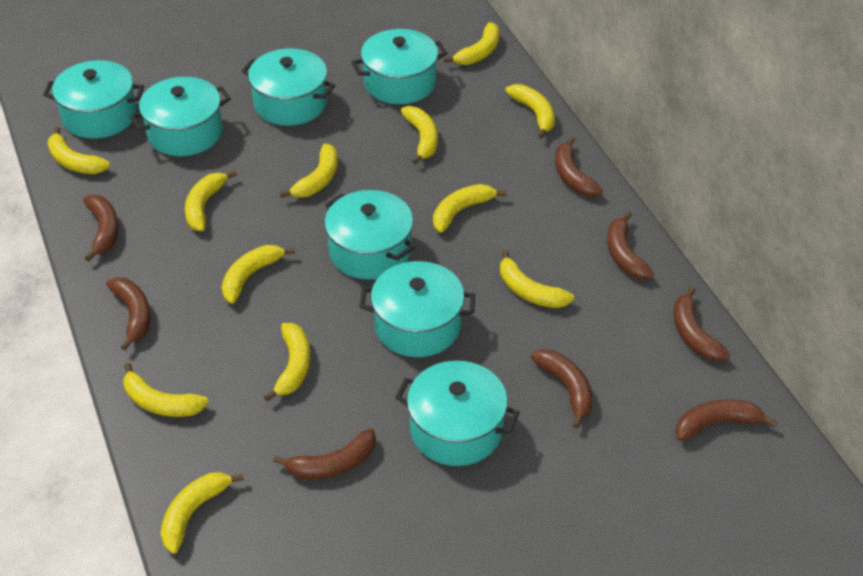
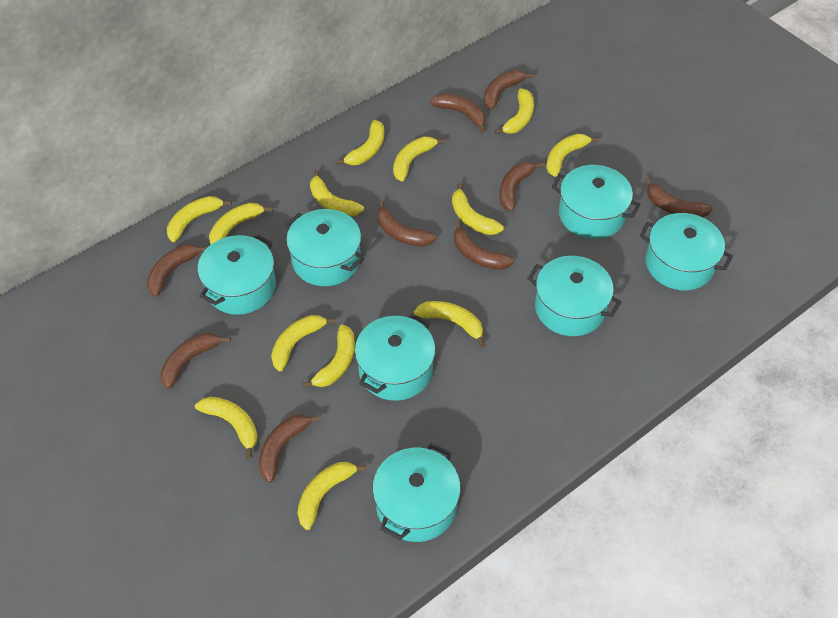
brown banana: [83,195,119,261] [106,277,151,351] [273,428,376,479] [531,349,593,429] [555,136,603,197] [607,211,654,280] [674,286,730,362] [675,399,777,441] = 8 -> [147,244,209,297] [161,333,231,389] [259,414,321,482] [377,200,437,246] [430,94,486,133] [454,221,515,270] [484,70,534,110] [499,162,544,211] [645,177,713,217] = 9
yellow banana: [47,127,110,174] [123,363,209,417] [161,472,244,554] [185,170,237,231] [221,245,295,304] [264,323,310,402] [280,144,338,198] [401,106,438,165] [433,184,507,233] [444,22,500,65] [500,250,574,308] [505,84,555,139] = 12 -> [167,196,232,242] [195,397,258,459] [209,203,272,245] [271,315,336,371] [297,462,367,530] [302,325,355,388] [310,169,364,217] [336,120,384,165] [393,137,445,181] [414,301,485,347] [452,183,504,235] [494,88,534,134] [546,134,599,177] = 13

